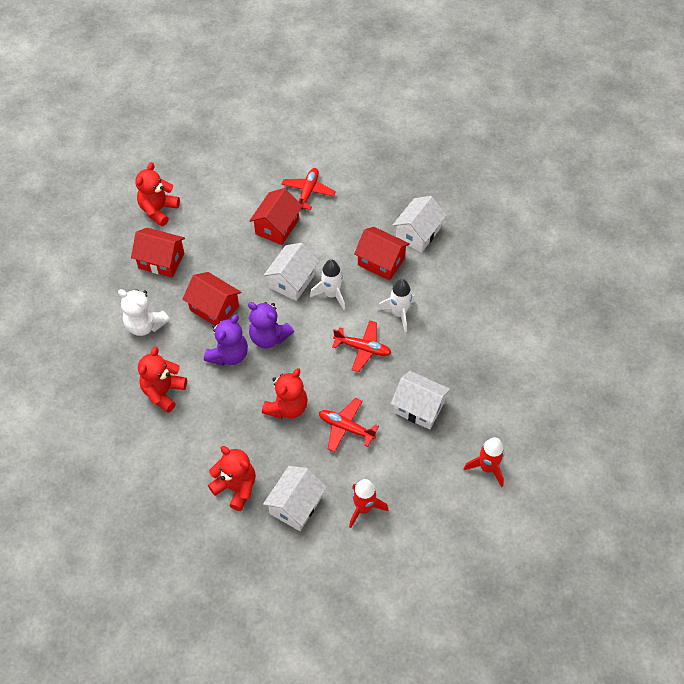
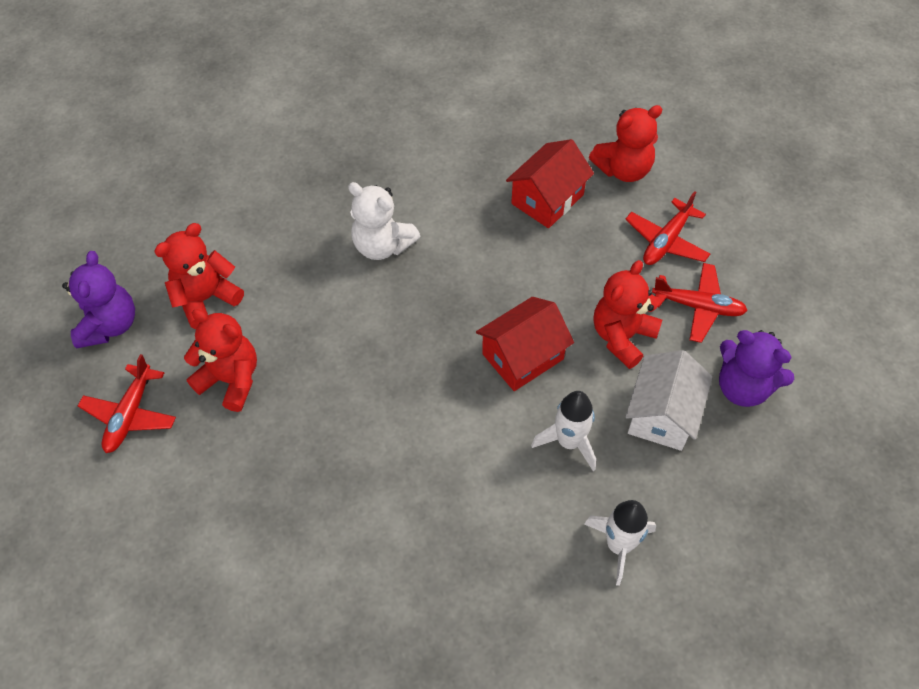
red house: [131,228,185,278] [183,272,241,325] [249,188,303,245] [354,227,410,281] = 4 -> [476,297,574,391] [506,139,594,228] = 2
red rocket: [349,479,389,528] [463,437,504,487] = 2 -> none = 0
white house: [263,466,327,531] [264,243,319,301] [391,371,450,430] [392,196,447,253] = 4 -> [625,350,713,451] = 1

